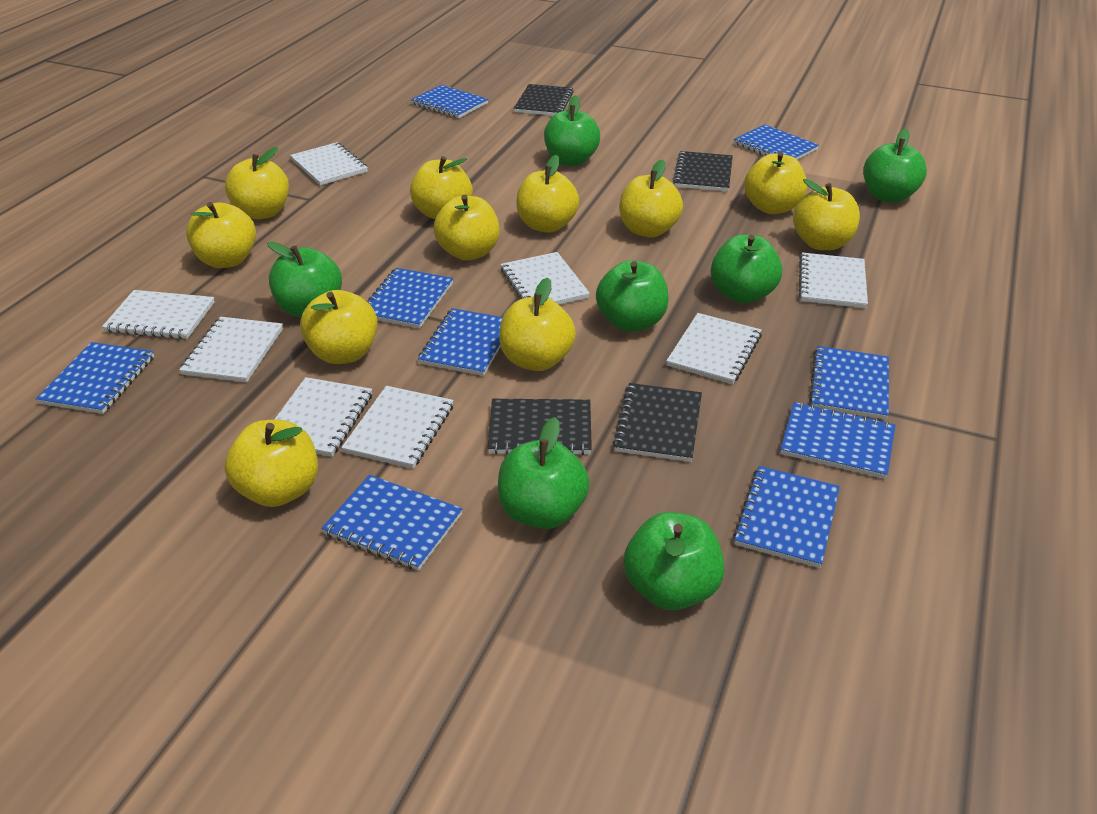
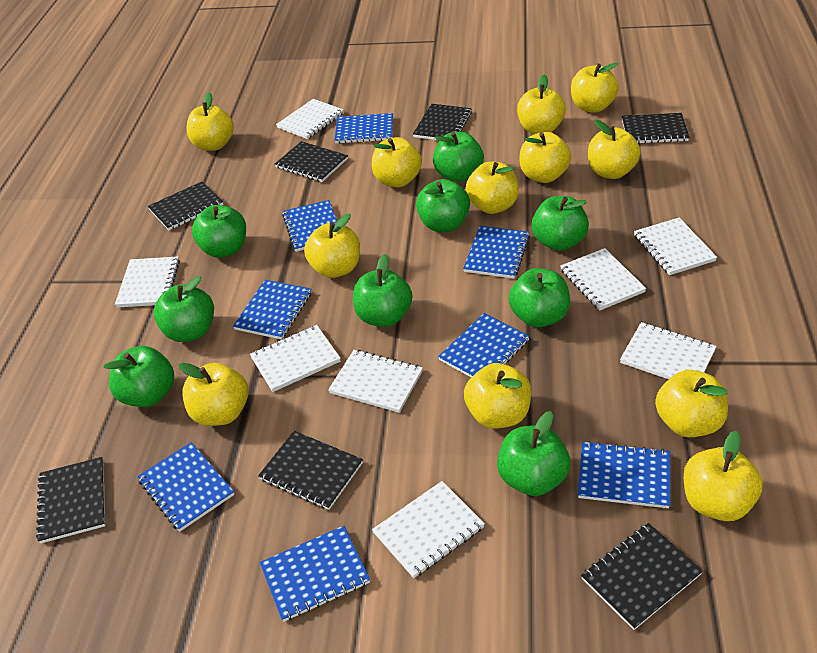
black notebook: [487,399,592,455] [514,84,574,116] [612,383,702,462] [673,151,733,191] = 4 -> [36,457,105,544] [148,181,223,230] [258,431,363,510] [275,141,348,182] [413,104,472,140] [581,523,703,630] [622,113,689,144] = 7
blue notebook: [36,342,154,414] [321,475,462,571] [367,268,453,328] [411,85,488,119] [418,308,503,376] [733,466,840,568] [734,124,819,160] [780,402,895,479] [809,346,889,419] = 9 -> [137,442,235,532] [233,280,312,340] [260,526,370,622] [282,200,337,252] [335,113,393,144] [438,313,530,377] [463,226,530,279] [578,441,670,508] = 8
green apple: [267,242,342,317] [498,417,590,529] [544,95,600,166] [596,260,669,332] [624,512,725,610] [711,235,782,303] [863,128,927,203] = 7 -> [104,346,174,407] [154,276,214,342] [192,205,246,258] [353,254,412,327] [416,179,470,232] [433,132,484,182] [497,411,570,496] [508,268,570,328] [532,196,589,251] = 9
yellow apple: [186,202,256,268] [225,147,289,219] [225,420,318,507] [300,290,378,364] [410,156,473,219] [433,195,499,260] [499,277,576,371] [516,155,579,233] [619,159,683,237] [744,152,807,214] [793,179,860,250] = 11 -> [179,363,248,426] [187,92,234,151] [304,214,360,278] [372,137,422,187] [464,363,531,429] [466,162,519,214] [517,74,566,134] [519,132,571,183] [571,63,619,113] [588,120,640,179] [655,370,728,437] [683,431,763,521] = 12

